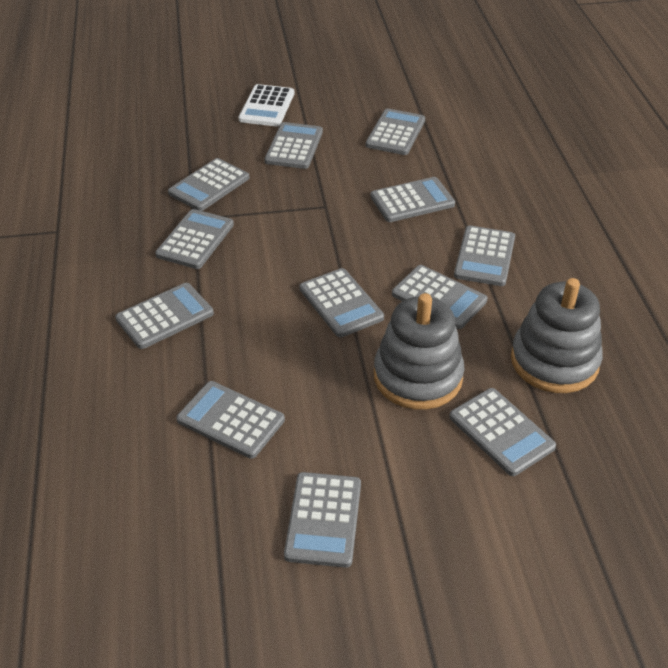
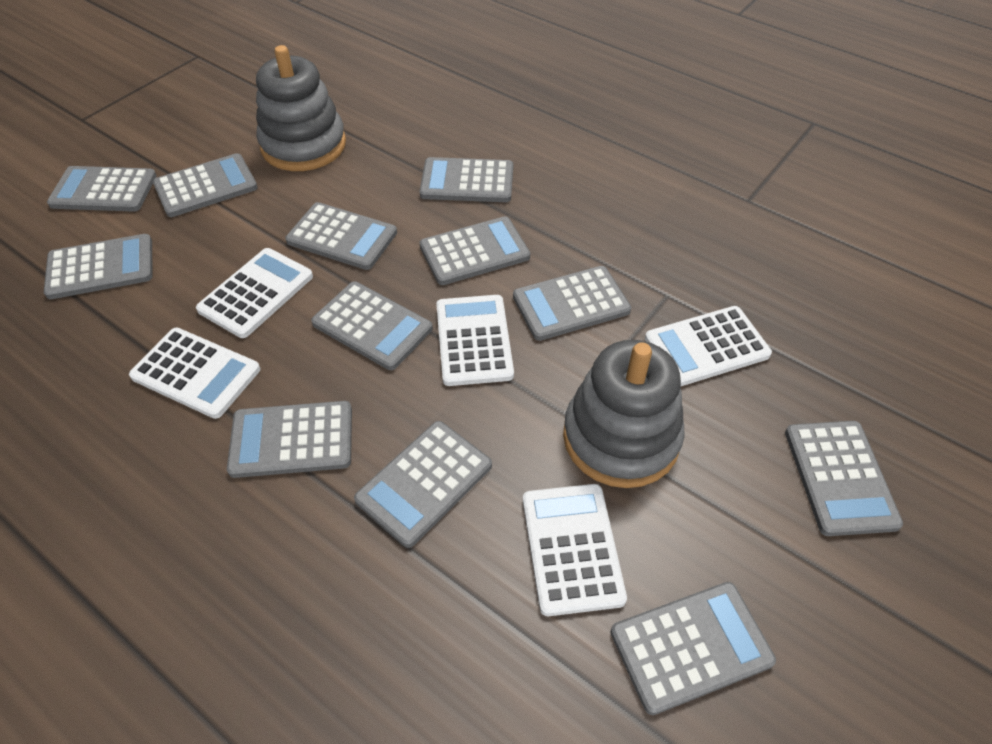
white calculator: [239,84,294,127] = 1 -> [129,328,260,419] [196,248,313,338] [436,295,514,386] [523,484,627,616] [645,306,772,386] = 5

